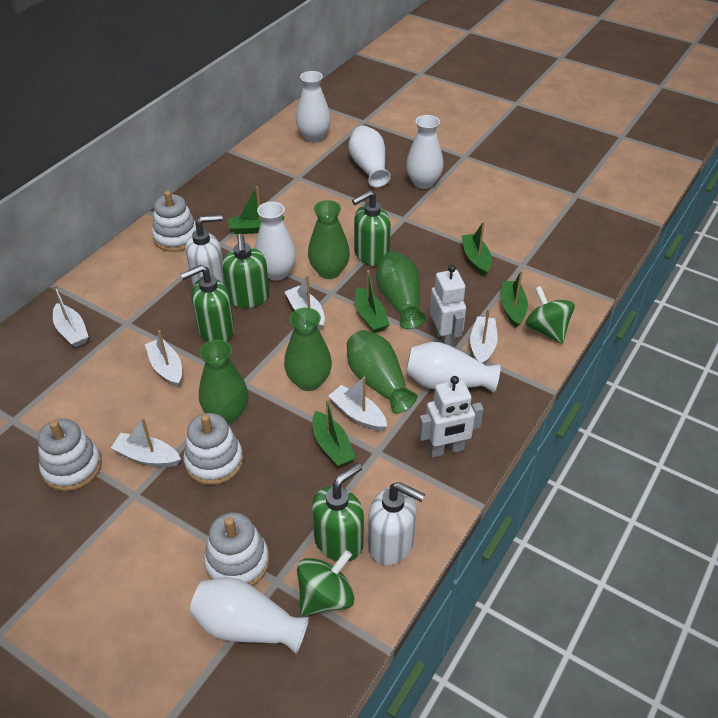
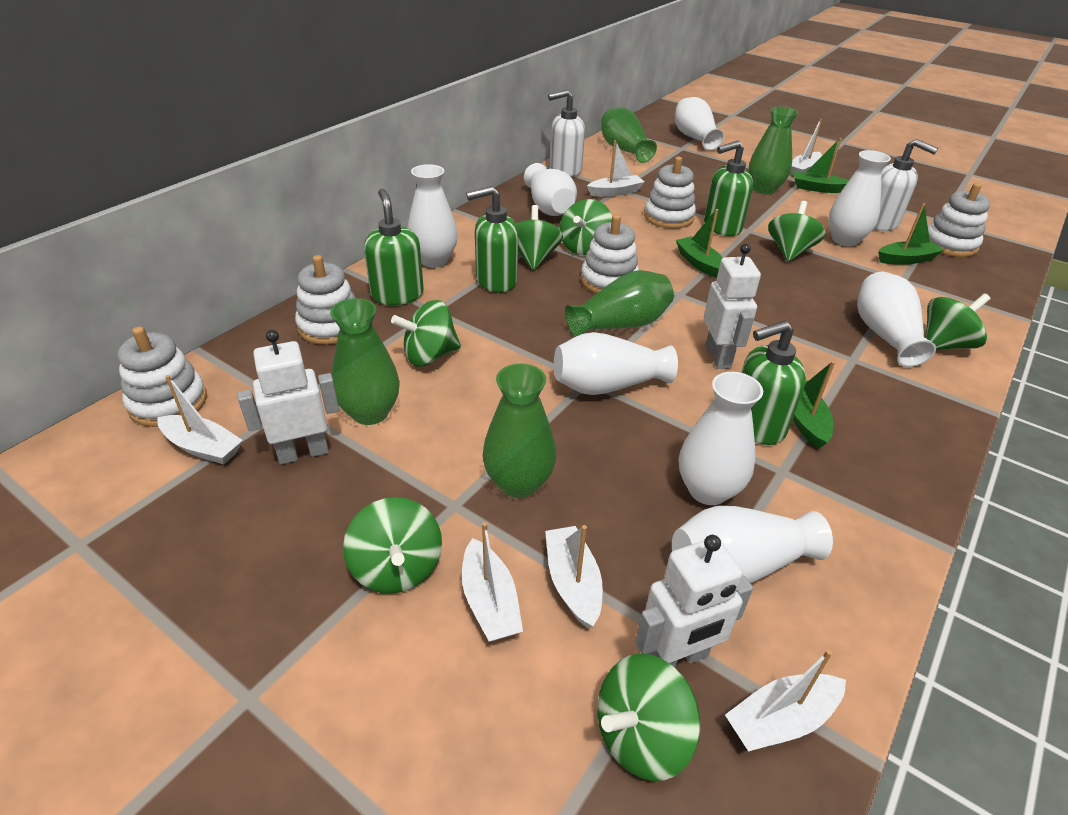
green boat: [228,186,285,234] [313,399,356,467] [355,270,390,333] [461,221,491,276] [501,271,528,328] = 5 -> [676,209,723,278] [793,361,835,449] [794,138,849,193] [878,203,944,265] = 4
green spinning top: [297,550,354,616] [525,286,575,344] = 2 -> [343,497,442,594] [391,300,461,367] [516,205,563,270] [560,199,612,255] [598,653,700,781] [768,201,826,262] [925,293,991,350] = 7
white robot: [418,376,484,458] [430,265,466,348] = 2 -> [238,330,339,464] [635,535,753,667] [704,244,761,369] = 3
white stacking toy: [38,419,102,491] [152,191,196,252] [183,413,243,485] [204,512,269,586] = 4 -> [117,326,207,427] [295,255,356,345] [581,215,639,293] [644,157,696,229] [928,183,990,257] = 5
white vase: [190,577,309,654] [254,202,296,281] [296,71,331,142] [348,125,391,188] [406,115,444,189] [406,342,501,393] = 6 -> [407,164,457,268] [524,163,577,216] [554,332,678,395] [672,506,833,583] [675,97,724,151] [679,372,763,505] [828,150,891,246] [857,272,936,367] = 8

